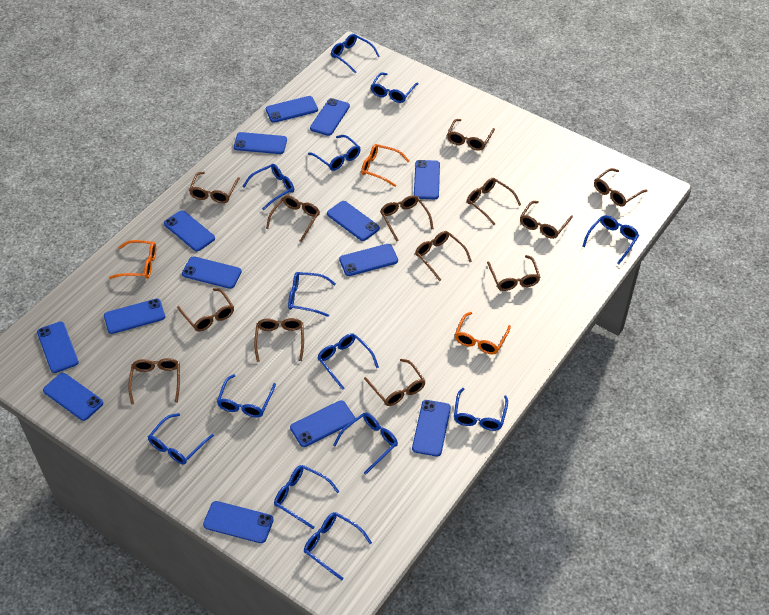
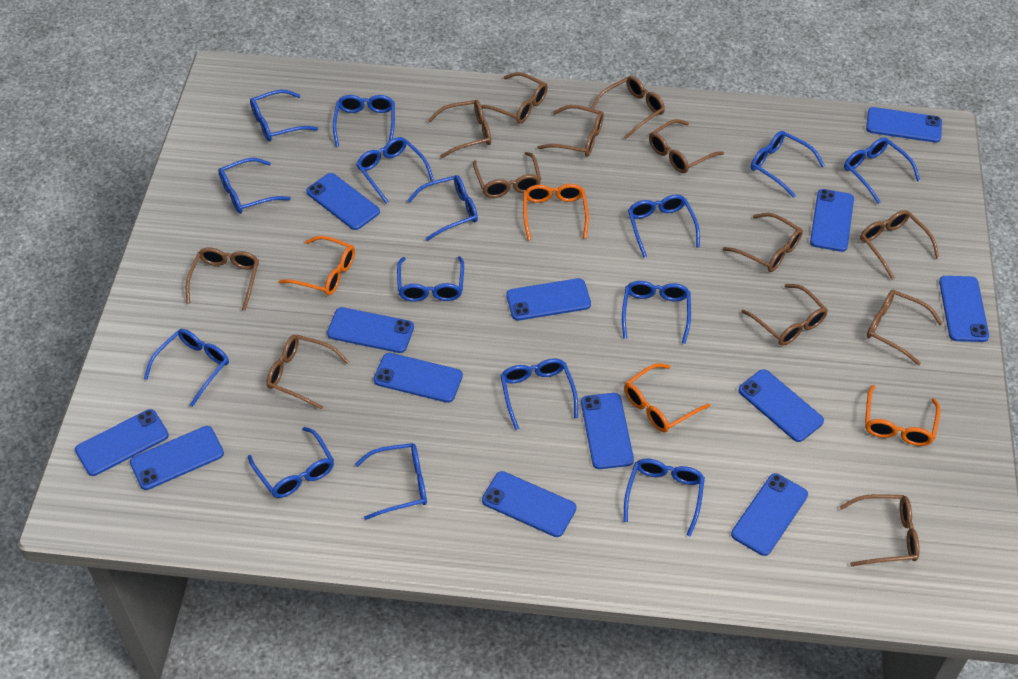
blue glasses: [148,413,214,465] [217,374,276,417] [242,164,294,210] [274,465,340,529] [288,272,336,317] [304,512,372,580] [308,135,361,171] [317,333,379,390] [331,34,380,74] [333,413,398,475] [371,73,418,103] [454,388,508,431] [582,215,639,264] = 13 -> [144,329,229,407] [218,158,291,214] [248,427,334,498] [250,90,318,141] [333,95,395,147] [355,443,427,520] [356,137,434,204] [397,256,464,302] [407,175,478,241] [500,358,578,430] [622,281,691,344] [623,459,705,537] [628,195,700,258] [751,131,825,198] [844,137,920,204] = 15
blue phone: [37,321,79,373] [43,373,103,421] [104,299,165,334] [164,210,215,251] [182,256,242,289] [203,501,274,543] [234,132,287,154] [266,96,318,123] [290,400,355,447] [310,98,350,136] [327,201,380,241] [339,244,398,276] [412,400,451,457] [414,160,440,199] = 14 -> [75,409,169,476] [130,426,224,490] [306,173,380,230] [327,307,414,353] [374,353,463,403] [482,471,576,537] [506,278,591,321] [581,393,634,469] [731,473,808,556] [738,369,824,442] [810,189,854,252] [866,107,942,143] [939,276,989,342] = 13
orange glasses: [109,240,156,279] [361,144,409,187] [455,312,511,354] = 3 -> [279,236,355,296] [523,184,589,241] [624,363,710,433] [865,385,940,446] = 4

